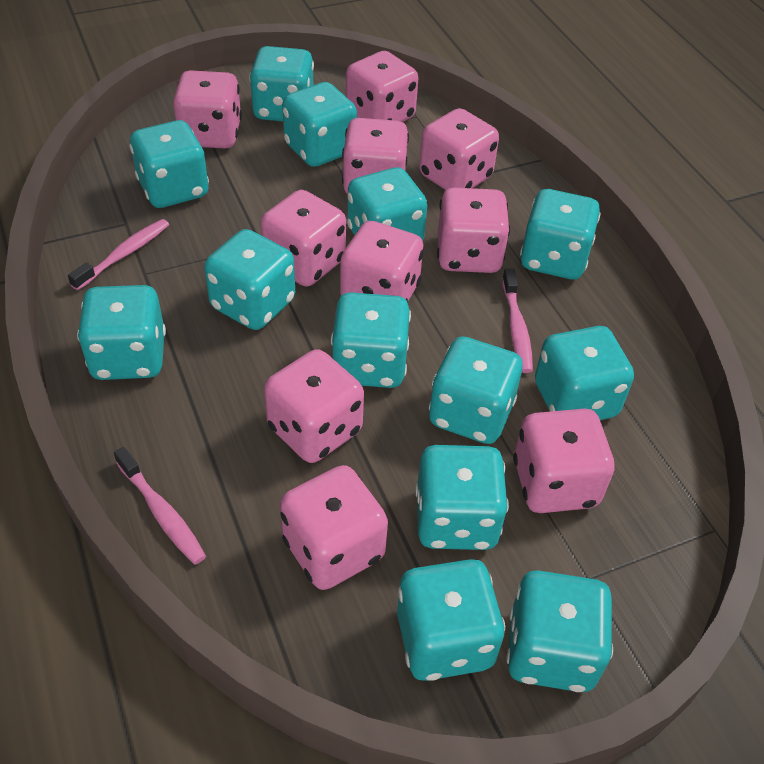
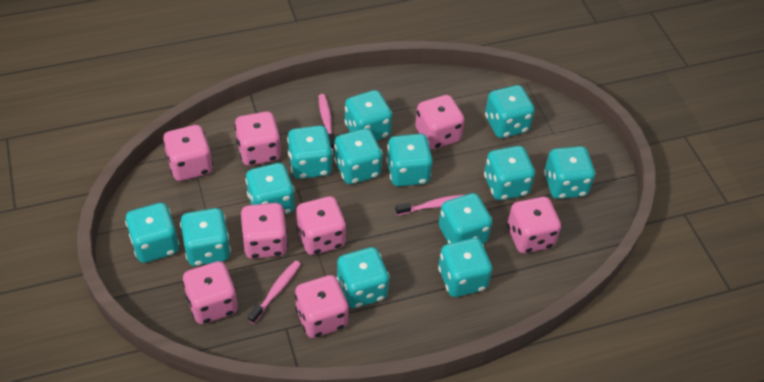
pink dice: [173,70,242,148] [260,190,346,286] [264,349,364,463] [280,465,388,590] [340,221,424,303] [342,118,409,194] [346,51,418,122] [419,108,499,190] [437,188,510,273] [513,409,614,513] = 10 -> [163,125,213,181] [182,261,238,324] [234,111,281,166] [241,203,288,259] [295,275,349,338] [296,196,347,255] [415,95,465,149] [507,197,561,253] = 8

